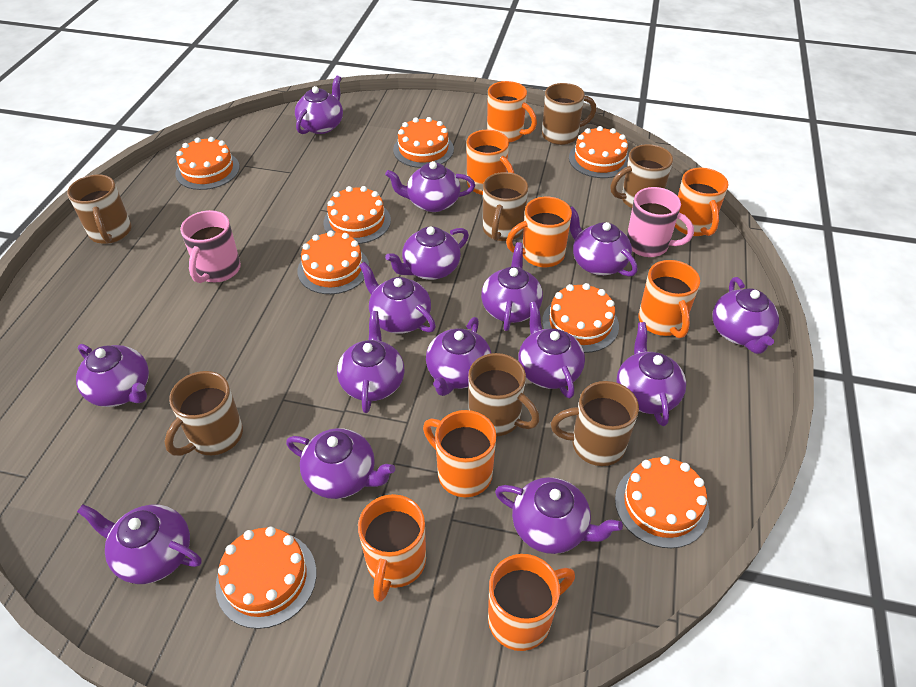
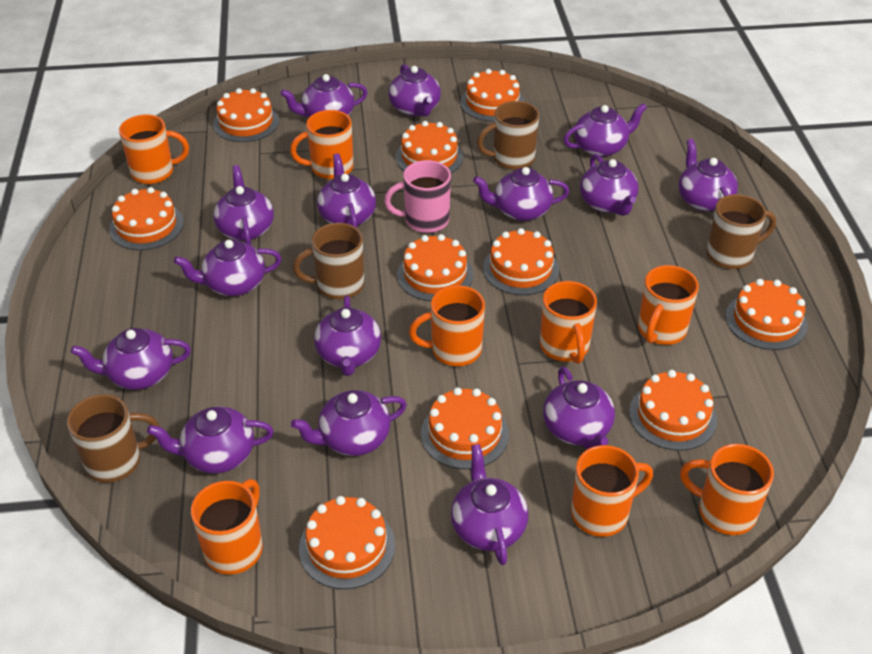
brown mug: [67,174,131,244] [165,371,243,456] [468,353,539,436] [483,172,529,241] [542,83,596,145] [551,381,639,466] [610,144,673,208] = 7 -> [67,394,160,482] [293,223,364,300] [477,101,539,170] [706,194,776,269] = 4
orange cake: [176,137,240,190] [215,527,316,629] [297,231,369,294] [323,186,391,244] [393,117,454,168] [542,283,619,353] [569,126,629,178] [615,456,709,548] = 8 -> [109,187,184,250] [213,88,279,142] [299,496,395,589] [395,121,464,173] [397,234,473,301] [421,387,509,469] [460,69,524,122] [483,228,559,295] [629,370,717,451] [726,279,807,350] = 10
pink mug: [180,210,241,283] [627,187,694,257] = 2 -> [384,160,451,233] = 1

